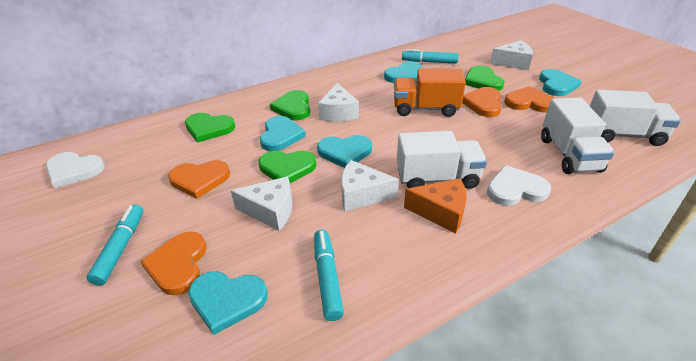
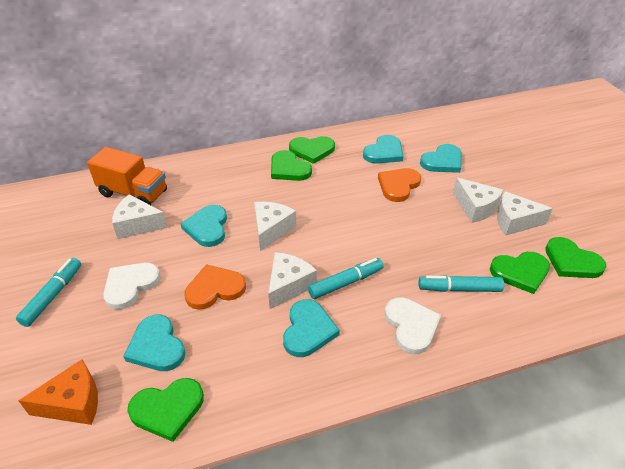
green heart: [185,113,235,143] [259,151,316,183] [270,90,310,120] [465,65,505,91] = 4 -> [127,378,204,442] [271,150,312,181] [289,136,335,164] [490,252,550,294] [545,237,606,278] = 5
orange heart: [140,232,207,295] [168,160,230,199] [462,87,502,117] [504,86,555,112] = 4 -> [184,264,246,310] [378,168,421,202] = 2
white cheese: [231,176,292,231] [318,83,359,122] [341,160,399,211] [490,40,533,70] = 4 -> [112,194,168,239] [254,202,296,251] [268,252,317,309] [453,178,503,223] [497,191,553,235] = 5
white truck: [397,131,487,189] [541,97,614,174] [590,90,681,146] = 3 -> none = 0

